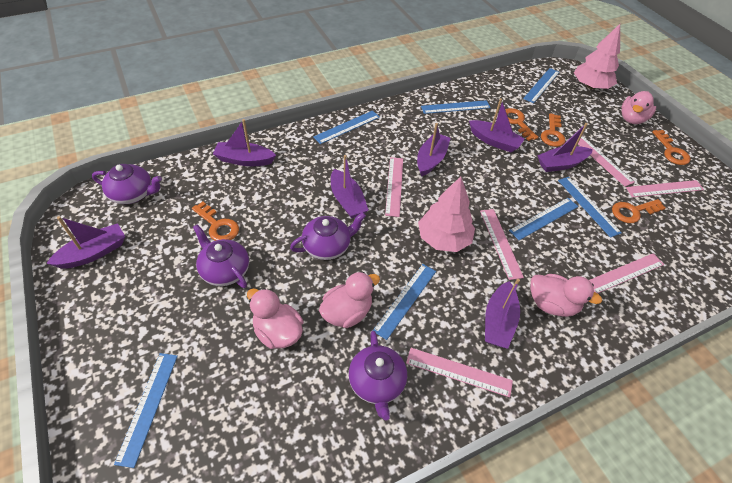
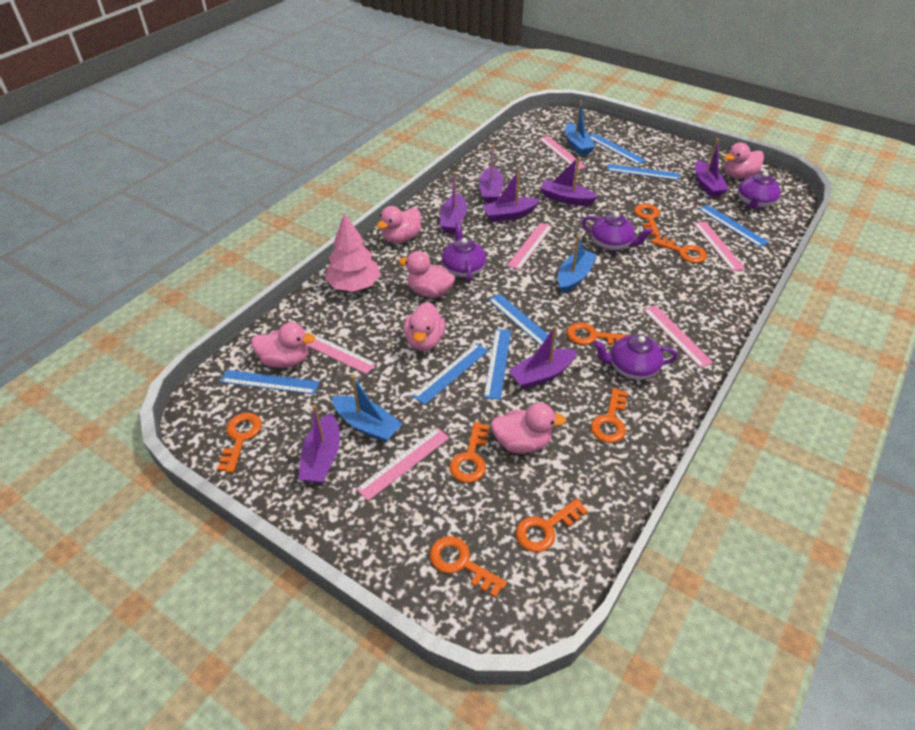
blue boat: none = 0 -> [332,375,402,443] [558,235,597,294] [565,100,595,155] = 3
orange key: [192,202,239,241] [505,108,538,141] [541,113,565,147] [612,199,666,223] [652,130,691,165] = 5 -> [217,413,262,473] [430,536,507,598] [449,422,489,483] [516,498,588,552] [567,322,629,345] [591,388,628,443] [634,204,660,236] [651,235,707,263] = 8
pink duck: [247,288,303,349] [319,272,380,328] [530,274,602,317] [621,91,656,124] = 4 -> [251,322,315,368] [376,206,421,243] [399,251,455,298] [404,302,445,351] [491,403,566,454] [724,143,764,179] = 6
pink tree: [418,177,475,252] [574,24,620,89] = 2 -> [325,213,381,292] = 1

